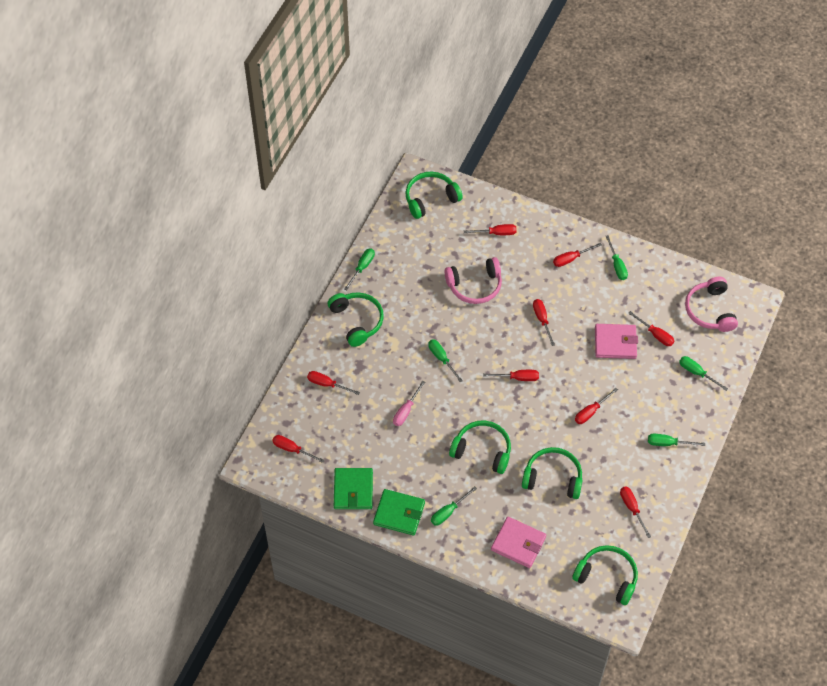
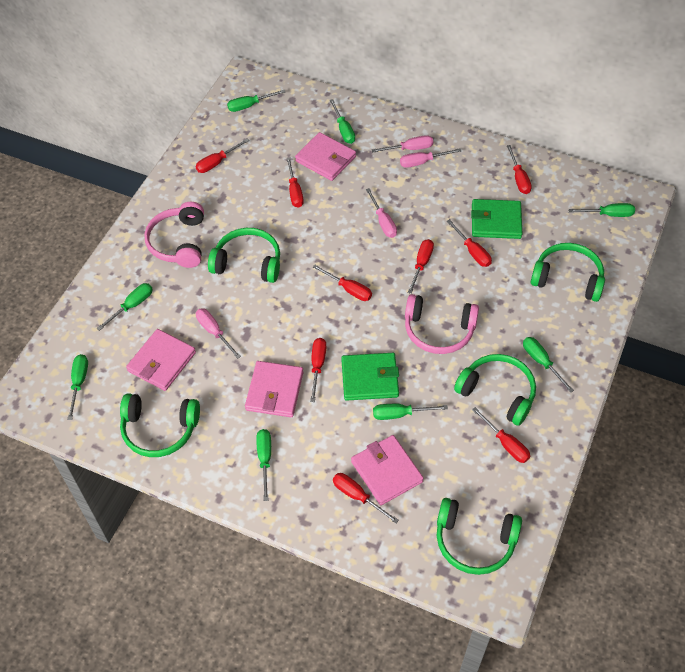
green screwdriver: [344,248,375,290] [428,339,463,382] [431,486,477,525] [606,235,628,280] [648,434,705,446] [679,356,728,391] = 6 -> [67,354,88,420] [97,283,153,331] [227,90,285,112] [256,429,271,501] [330,99,355,144] [373,404,448,420] [523,337,574,393] [568,203,635,217] = 8
pink screwdriver: [393,381,425,426] = 1 -> [196,308,241,359] [366,188,397,238] [372,135,433,153] [400,148,461,168] = 4
pink wallet: [491,517,546,568] [595,324,638,359] = 2 -> [126,329,196,391] [245,361,304,417] [295,132,356,181] [351,435,424,505] = 4

